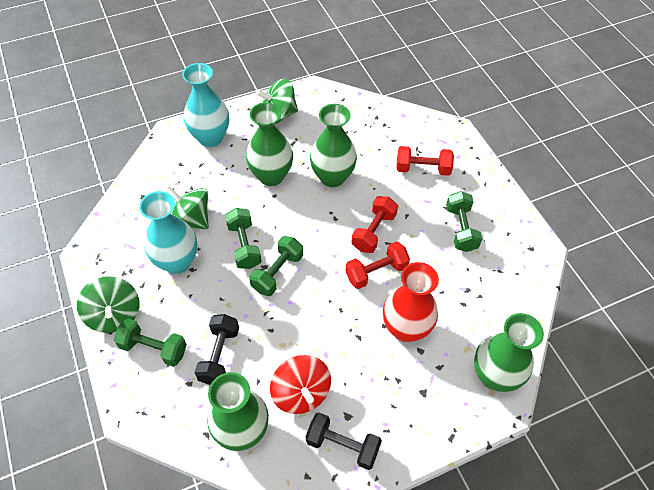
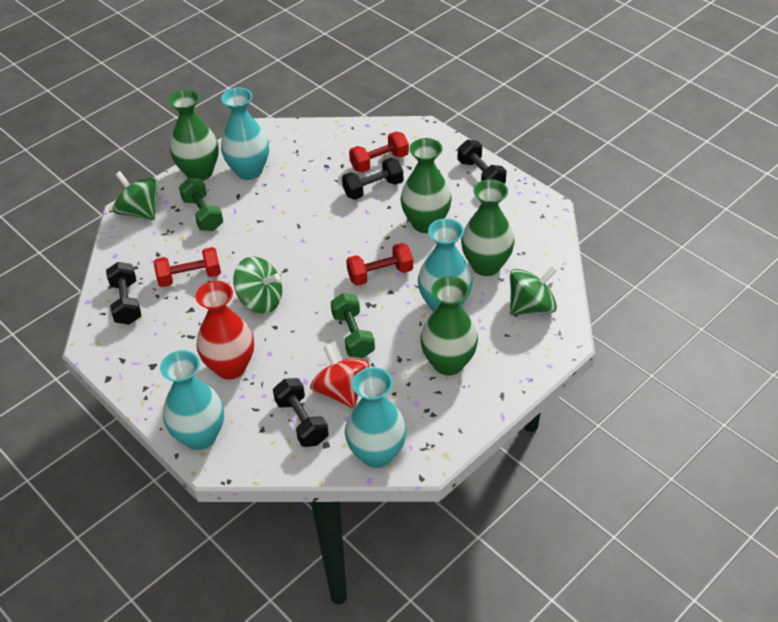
black dumbbell: [194,314,239,385] [306,412,382,470] = 2 -> [106,262,141,325] [273,378,329,447] [342,158,403,200] [458,140,507,184] = 4
green dumbbell: [114,318,187,367] [225,208,262,269] [249,236,303,296] [446,191,482,252] = 4 -> [179,178,223,231] [330,293,375,358] = 2
turquoise vase: [139,191,197,274] [182,63,229,147] = 2 -> [160,350,224,450] [221,88,269,180] [345,367,407,468] [418,218,473,312] = 4

